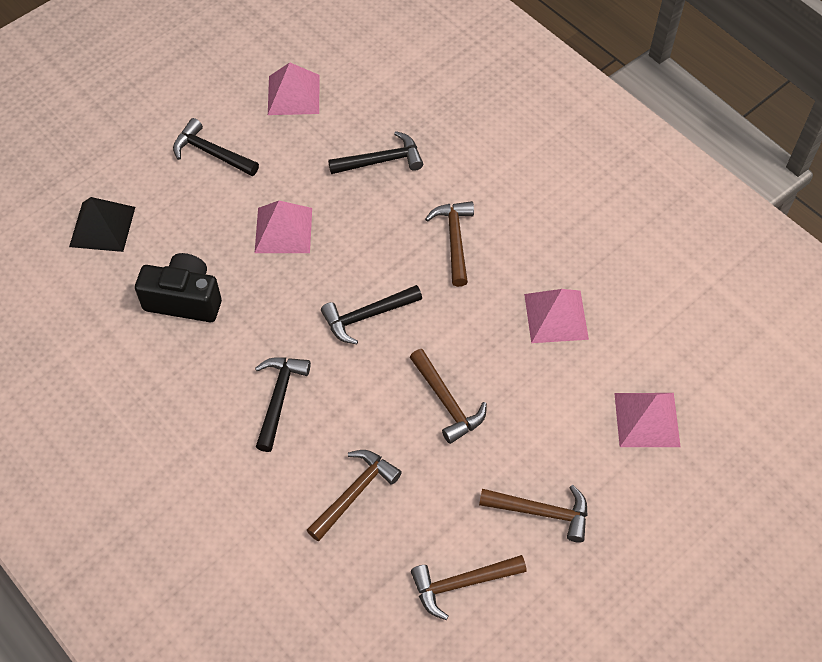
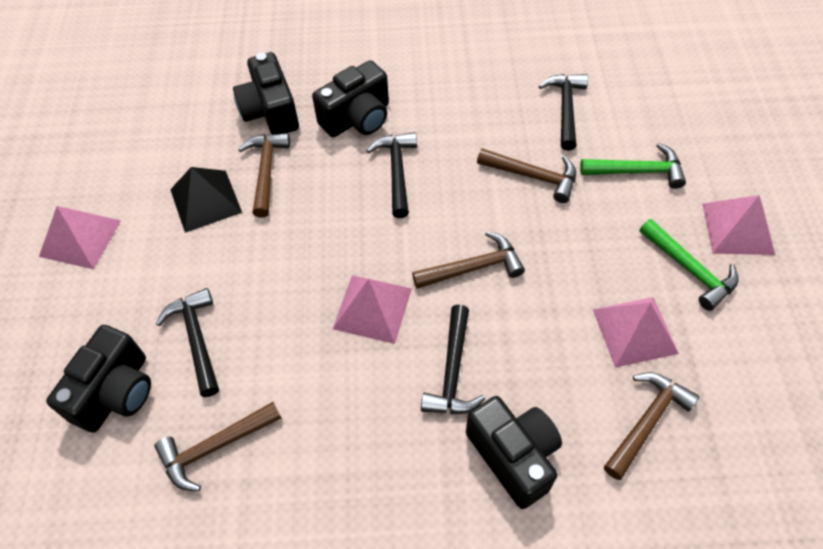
black camera: [135,253,222,322] = 1 -> [46,325,151,433] [233,52,299,134] [312,60,389,137] [466,396,562,509] = 4
green hammer: none = 0 -> [580,143,686,189] [639,219,739,311] = 2

